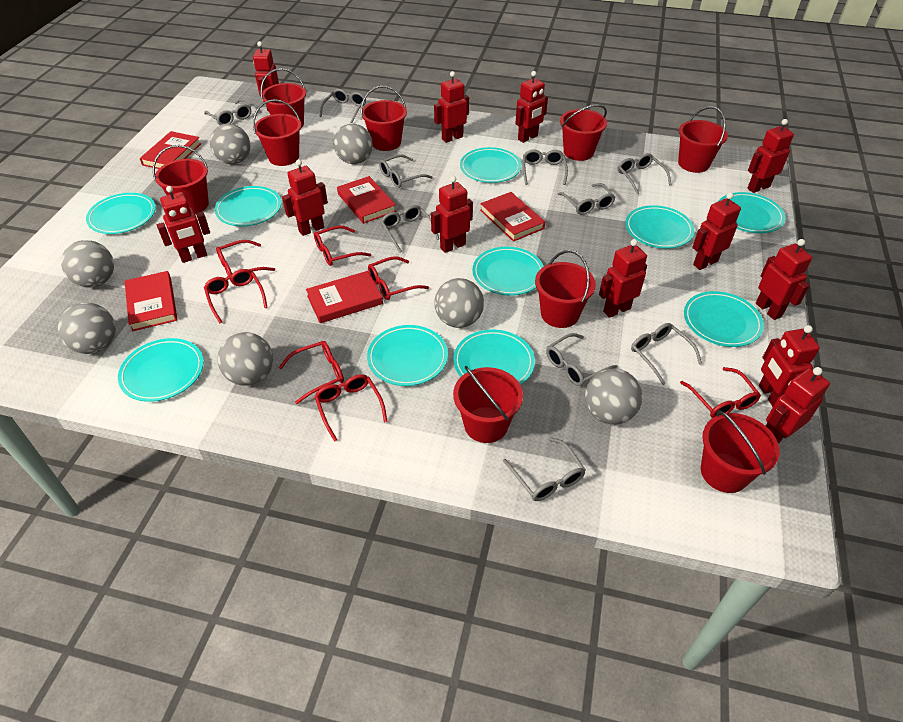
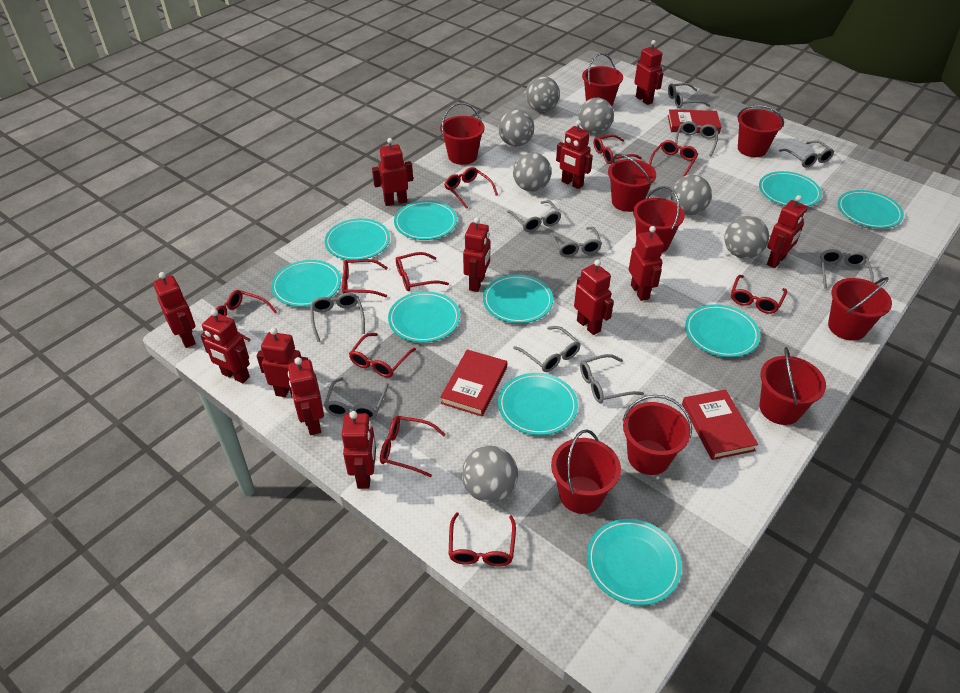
red book: [125,271,177,331] [140,131,201,169] [306,271,383,323] [337,176,396,224] [480,192,545,242] = 5 -> [440,349,507,416] [668,109,721,134] [682,389,758,460] = 3
red glasses: [204,269,268,323] [216,240,275,281] [279,341,344,404] [314,226,371,266] [314,374,388,442] [368,256,429,300] [680,367,761,418] = 7 -> [216,290,277,342] [342,259,388,297] [349,333,416,377] [380,416,446,477] [396,252,449,291] [444,167,498,209] [449,512,516,566] [593,134,642,164] [649,140,698,178] [731,275,787,314] = 10

